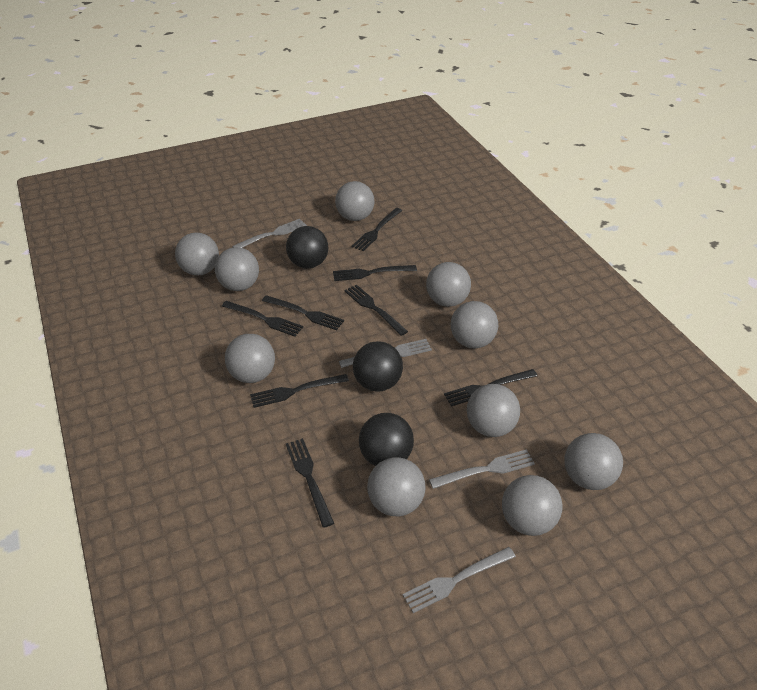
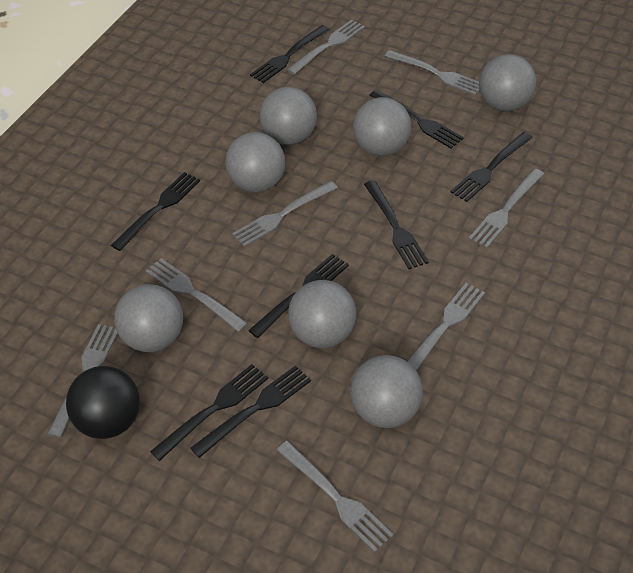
black ball: [286,226,328,269] [353,341,403,392] [359,413,414,466] = 3 -> [66,366,140,439] = 1
grey ball: [175,233,219,276] [215,247,259,291] [225,334,275,383] [335,181,374,221] [367,457,426,516] [426,262,471,307] [451,301,498,348] [467,384,520,437] [502,475,563,536] [564,433,623,490] = 10 -> [114,284,183,352] [225,132,285,192] [260,87,317,145] [288,280,356,348] [350,355,423,428] [353,97,411,156] [479,54,536,112] = 7
grey fork: [232,219,307,248] [339,339,432,368] [403,547,516,613] [429,449,535,489] = 4 -> [48,324,118,438] [146,258,248,332] [232,181,338,247] [277,441,394,552] [287,19,365,75] [385,50,480,95] [407,283,485,371] [469,168,544,248] = 8

